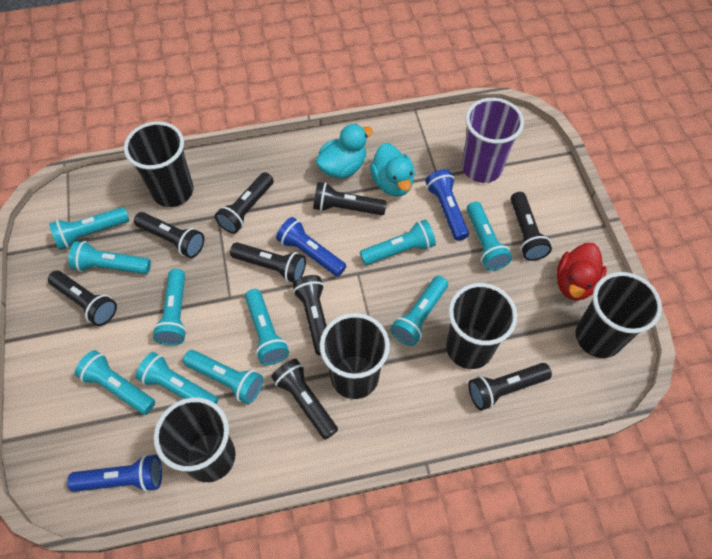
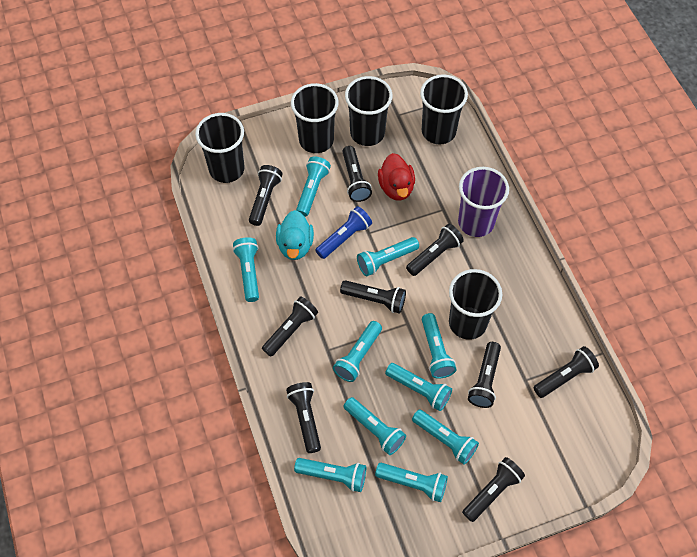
blue flashlight: [67,454,162,492] [276,217,346,277] [425,169,469,241] = 3 -> [315,206,372,259] = 1
turquoise duck: [316,124,373,179] [370,143,415,197] = 2 -> [276,210,314,260] = 1

